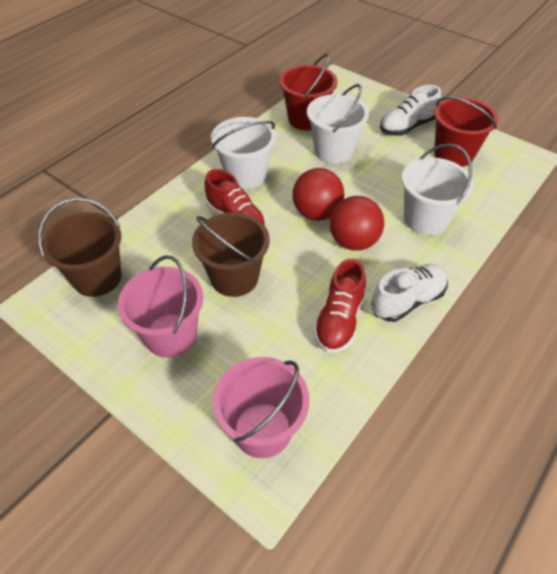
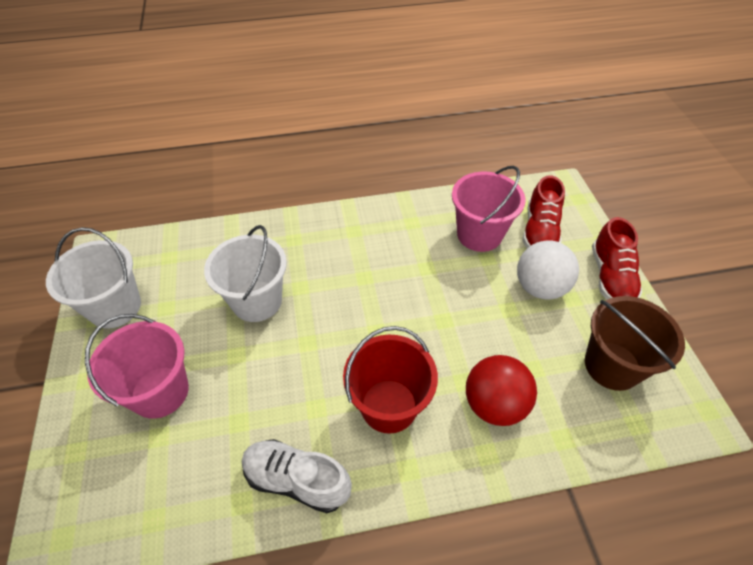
brown bucket: [38,198,122,297] [192,212,270,297] = 2 -> [585,296,685,391] = 1
red ball: [292,168,344,221] [330,196,384,251] = 2 -> [466,355,537,426] = 1
red bucket: [279,54,337,130] [434,97,498,167] = 2 -> [343,326,438,434] = 1
white ball: none = 0 -> [517,240,579,300] = 1
white bucket: [211,117,276,189] [307,84,369,164] [402,144,473,235] = 3 -> [46,227,141,329] [204,225,287,322] = 2
white shoe: [371,264,448,322] [380,85,441,136] = 2 -> [242,439,352,513] = 1

